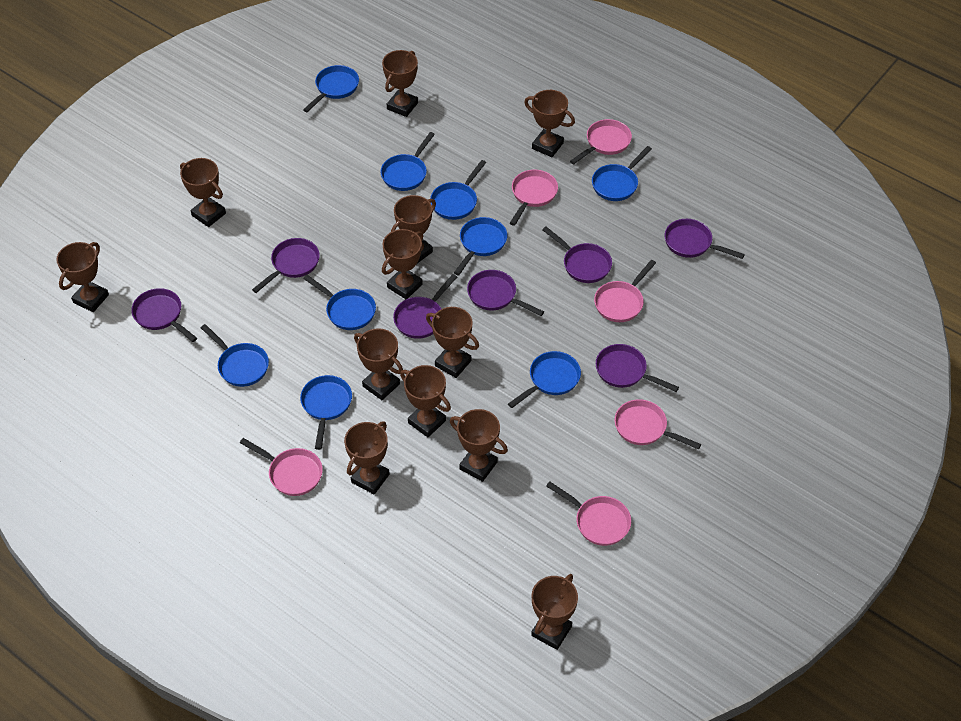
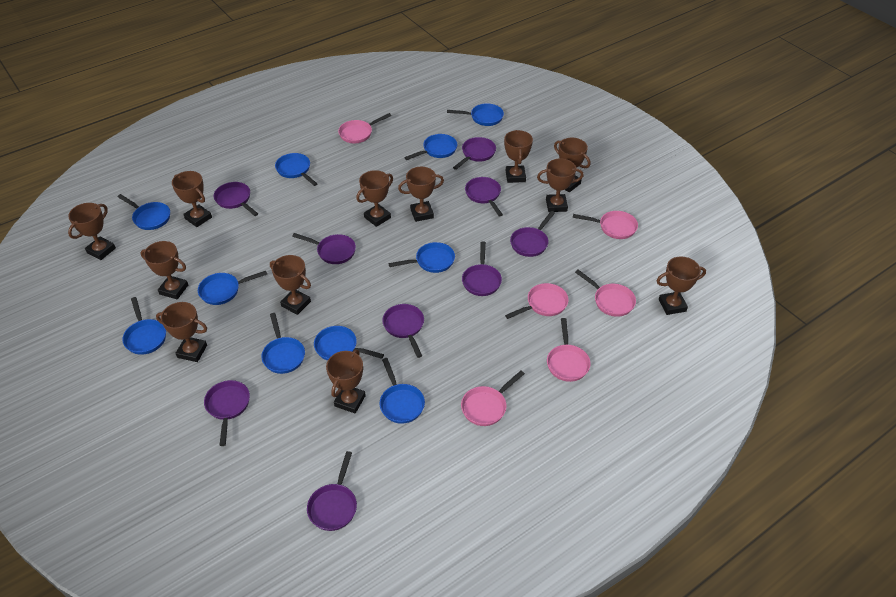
blue pan: [201,324,269,387] [300,375,352,450] [303,65,359,112] [303,275,376,330] [381,132,435,191] [430,160,486,220] [454,217,507,276] [508,351,581,408] [592,146,652,201] = 9 -> [117,194,170,230] [122,297,166,355] [198,271,267,305] [261,313,305,374] [275,153,318,186] [314,326,384,361] [380,358,425,424] [388,242,455,273] [404,134,457,160] [447,103,504,126] = 10
purple pan: [131,288,197,342] [252,238,320,293] [393,274,457,339] [467,270,544,316] [542,227,612,283] [596,344,679,392] [665,219,745,259] = 7 -> [204,380,250,446] [214,182,258,216] [292,233,356,264] [307,451,357,531] [382,304,424,358] [453,137,496,170] [462,241,502,296] [465,177,503,216] [510,211,555,257] = 9

